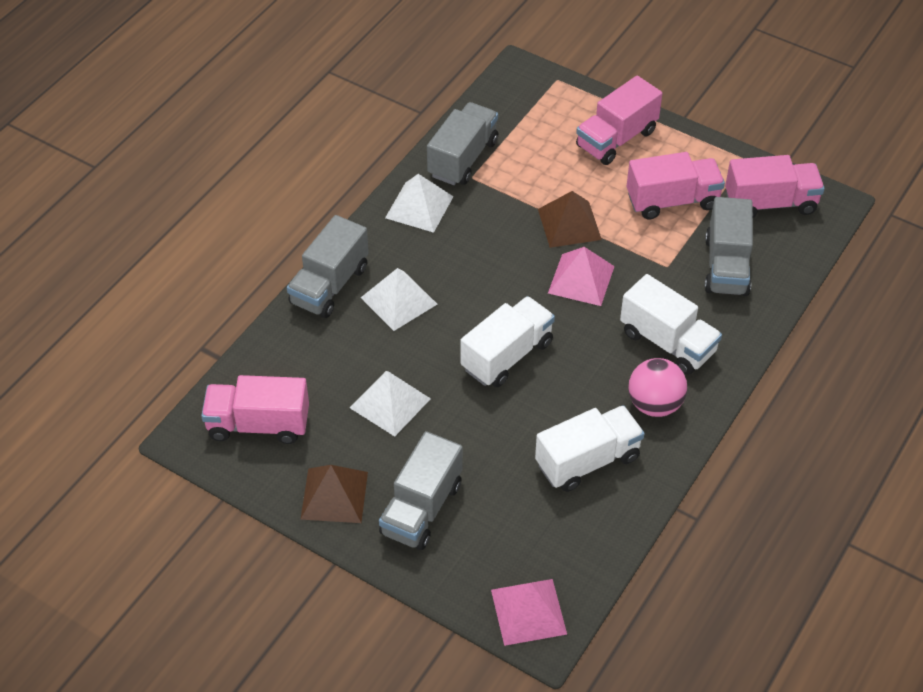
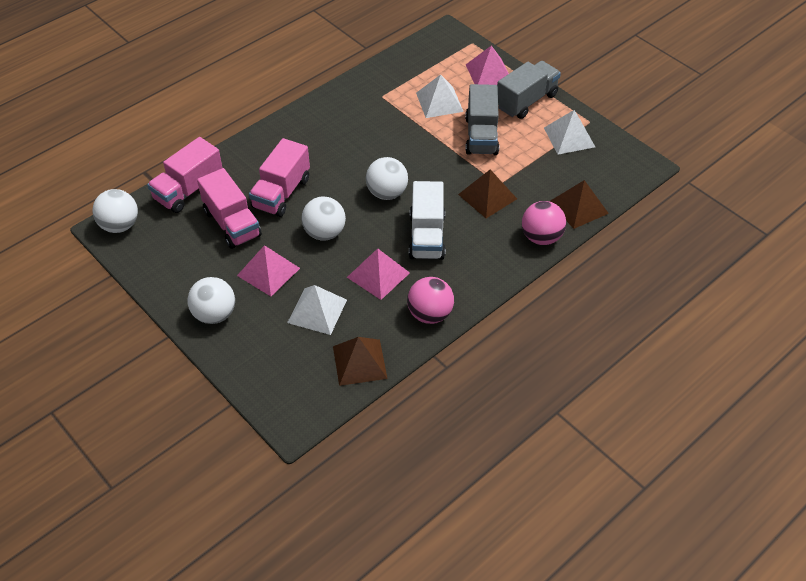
brown pyramid: [300,465,368,523] [538,191,602,248] = 2 -> [333,337,388,386] [458,169,517,218] [549,180,609,229] = 3
grey truck: [287,215,369,318] [379,431,463,550] [427,102,498,185] [704,197,753,296] = 4 -> [465,84,499,155] [497,61,561,119] = 2
pink ball: [628,358,687,417] = 1 -> [407,277,454,324] [522,201,566,245] = 2
pink pyramid: [491,579,567,646] [548,247,615,306] = 2 -> [237,245,300,296] [347,248,410,300] [466,45,509,85] = 3
pink truck: [201,375,309,444] [576,76,662,165] [627,152,725,219] [725,155,825,218] = 4 -> [147,137,222,213] [197,168,262,249] [249,138,310,217] = 3
white ball: none = 0 -> [92,189,138,233] [187,277,235,324] [302,197,346,241] [366,157,408,200] = 4
white truck: [461,296,555,387] [535,405,645,492] [620,274,722,375] = 3 -> [409,181,445,260] = 1

